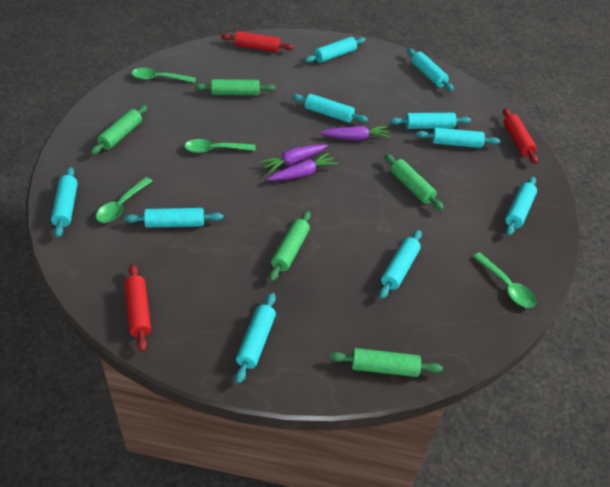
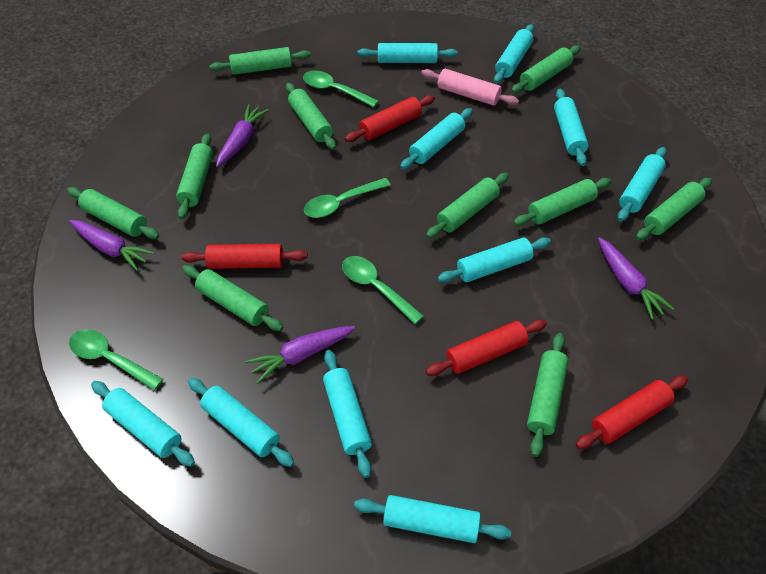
green rolling pin: [90,105,148,155] [195,79,276,95] [269,211,311,281] [330,348,443,377] [385,154,444,211] = 5 -> [67,187,159,239] [176,133,213,219] [182,265,283,331] [210,47,311,75] [286,83,336,150] [426,173,509,239] [511,45,581,94] [513,178,611,226] [527,333,569,457] [636,178,712,240] = 10
pink rolling pin: none = 0 -> [421,69,519,106] = 1
purple carrot: [260,144,328,173] [268,152,338,181] [319,126,390,140] = 3 -> [69,220,155,271] [216,104,269,167] [246,326,355,384] [598,237,675,320] = 4
red rolling pin: [124,264,151,352] [221,31,294,52] [503,108,538,164] = 3 -> [181,244,308,269] [345,95,435,142] [426,319,547,376] [575,375,688,449] = 4

